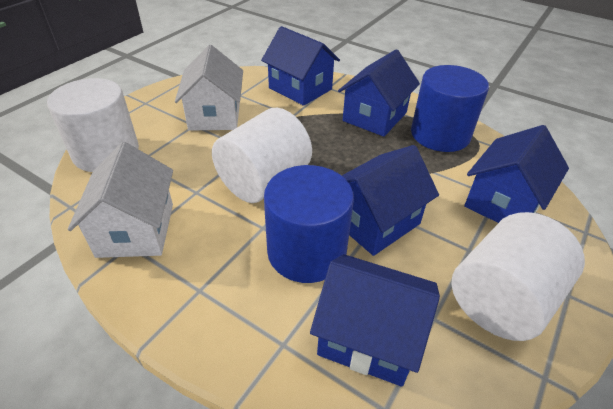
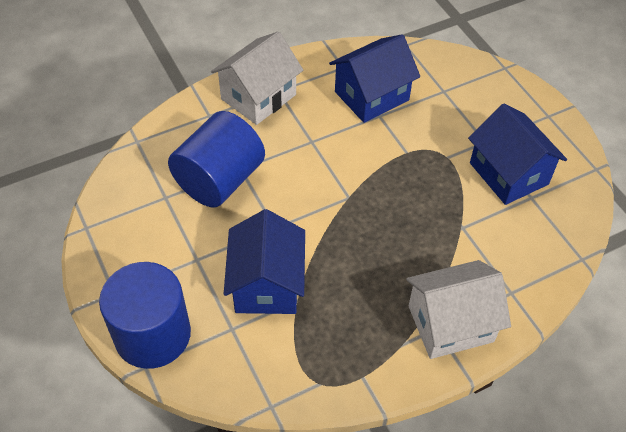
blue house: [261,26,340,106] [310,254,440,387] [338,49,420,137] [342,145,439,256] [464,125,569,223] = 5 -> [224,209,305,314] [329,34,420,123] [468,103,567,205] = 3
white cylinder: [47,78,139,172] [212,108,312,203] [451,212,585,341] = 3 -> none = 0

